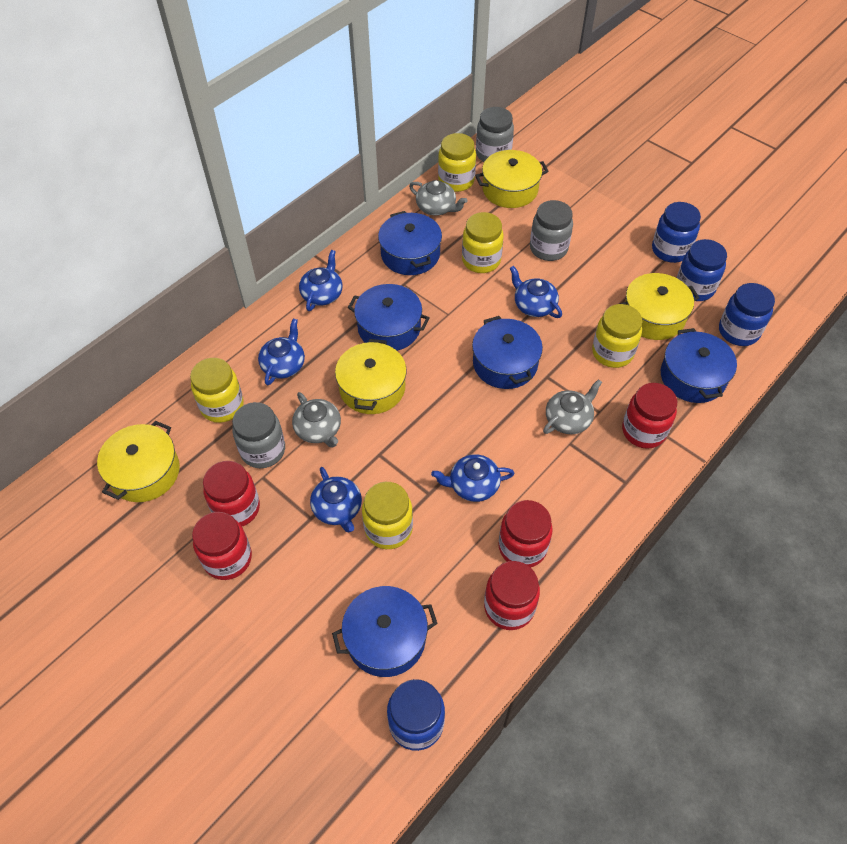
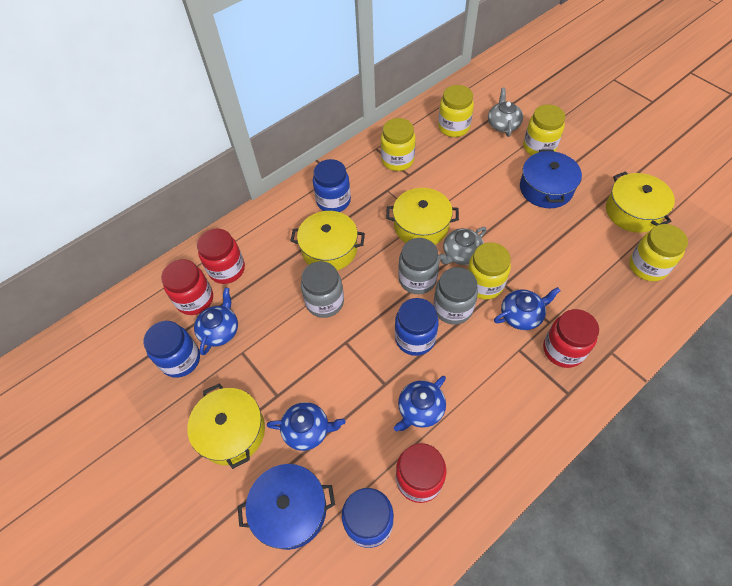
blue pot: [332,586,438,677] [348,284,430,351] [378,211,442,275] [472,316,543,389] [661,328,737,403] = 5 -> [238,464,335,550] [520,149,582,208] = 2
blue teapot: [258,319,305,385] [299,250,343,311] [310,467,362,532] [431,454,515,502] [509,266,562,318] = 5 -> [194,288,238,355] [267,402,345,451] [394,376,446,431] [494,287,560,330] = 4
grey teapot: [292,392,341,448] [409,180,467,215] [543,379,602,434] = 3 -> [439,227,487,265] [488,87,523,137] = 2
red jar: [192,512,252,580] [203,461,260,526] [484,561,540,630] [498,500,553,567] [622,383,677,449] = 5 -> [161,259,213,315] [197,229,245,284] [396,443,446,503] [543,309,599,368] = 4

